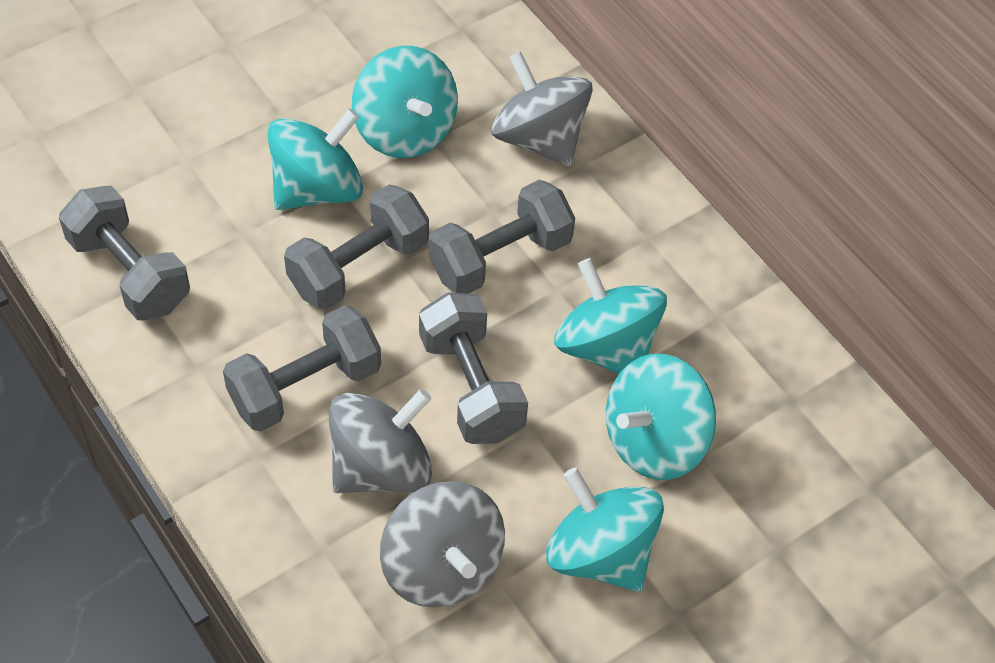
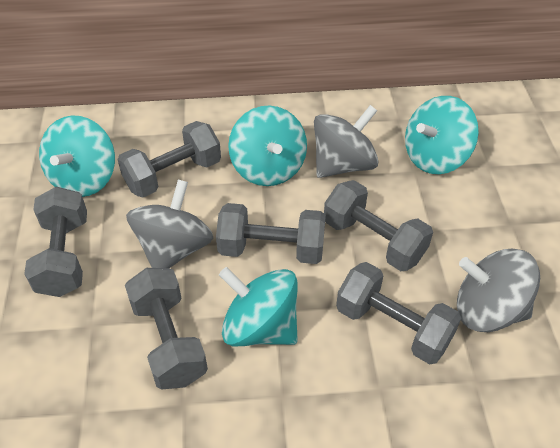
grey dumbbell: [59,186,190,320] [223,305,381,431] [284,184,429,310] [419,293,528,444] [429,180,575,294] = 5 -> [24,186,87,297] [117,121,221,197] [125,268,208,389] [216,203,326,264] [324,180,433,271] [336,262,461,364] = 6
turquoise spinning top: [268,109,363,210] [352,46,458,158] [546,468,664,592] [554,258,667,375] [606,354,716,480] = 5 -> [39,115,115,197] [219,267,298,347] [228,105,307,186] [405,96,479,174] = 4

